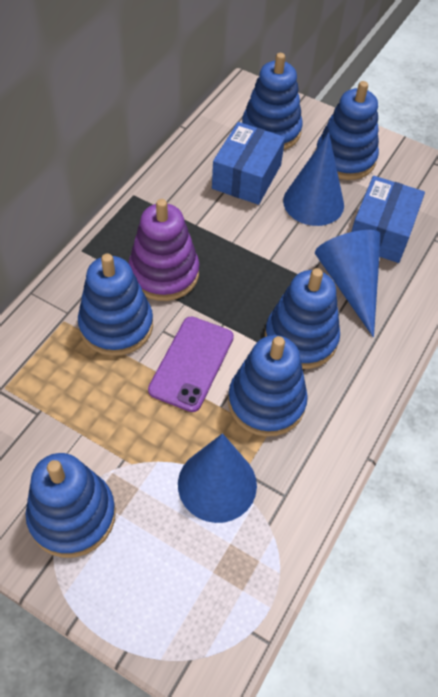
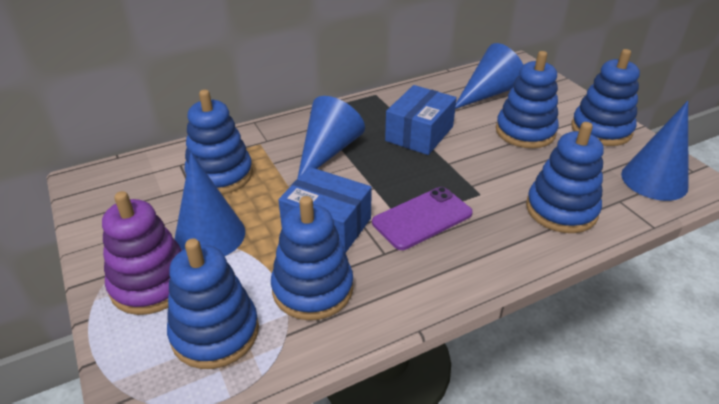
blue cone: [178,433,257,523] [283,132,344,226] [315,230,381,337] = 3 -> [175,153,245,256] [297,96,365,179] [455,43,523,109] [621,101,688,201] = 4

